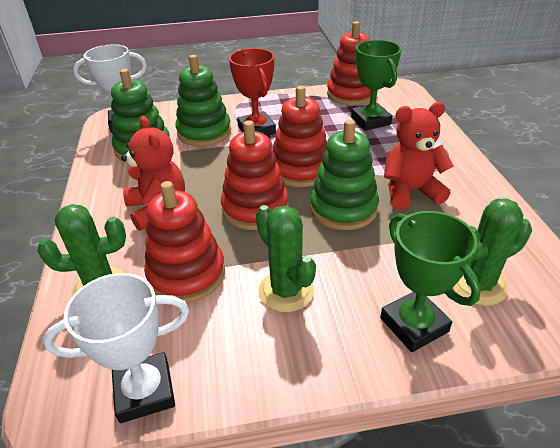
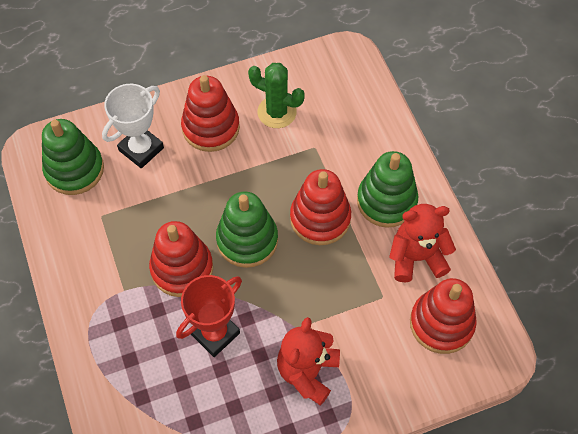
green cactus: [37,204,126,295] [256,205,316,312] [453,198,532,306] = 3 -> [248,63,305,128] = 1
green trophy: [351,40,401,131] [380,211,481,352] = 2 -> none = 0
white trophy: [43,273,189,423] [73,44,147,133] = 2 -> [102,84,164,168] = 1

